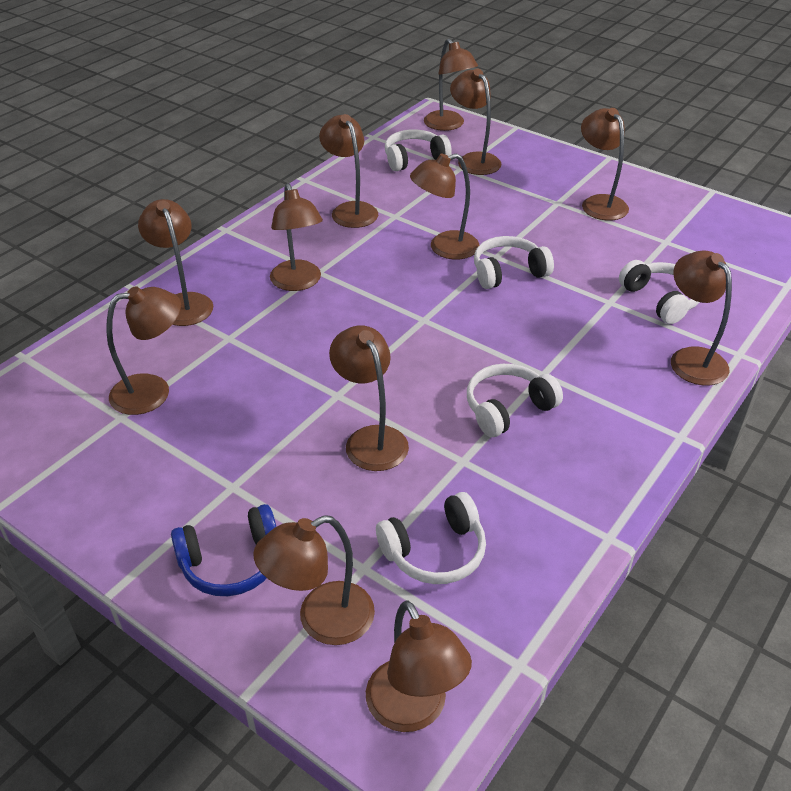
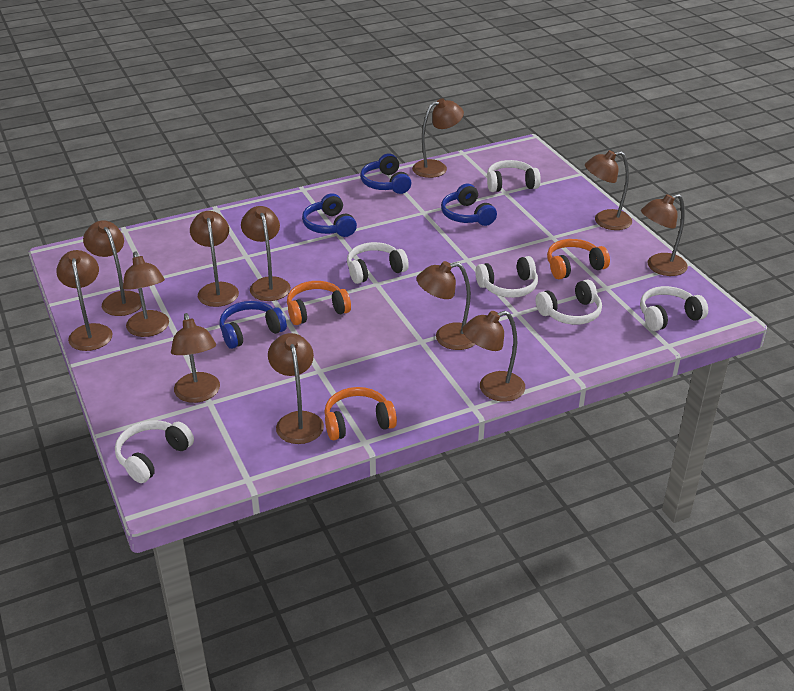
blue headphones: [171,504,276,596] = 1 -> [220,301,287,349] [302,193,357,237] [360,153,411,194] [441,183,497,226] = 4
orange headphones: none = 0 -> [287,281,351,325] [324,387,397,440] [547,239,610,279] = 3
white headphones: [376,492,486,584] [385,129,452,171] [467,364,563,437] [474,236,554,289] [619,260,699,324] = 5 -> [115,420,194,483] [347,242,409,284] [475,256,538,298] [487,160,541,192] [536,279,602,325] [640,286,708,331] = 6

